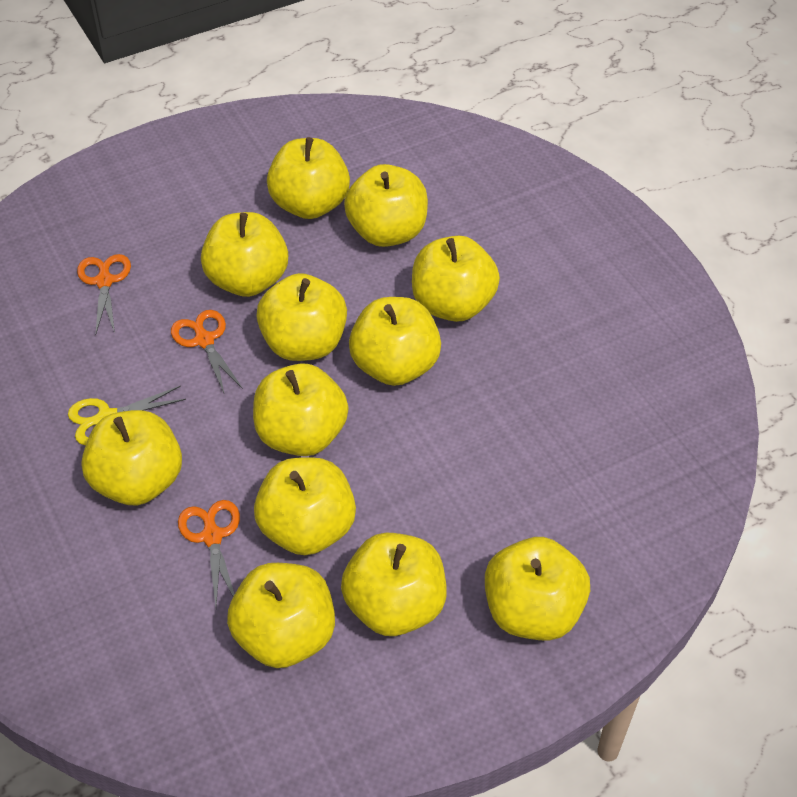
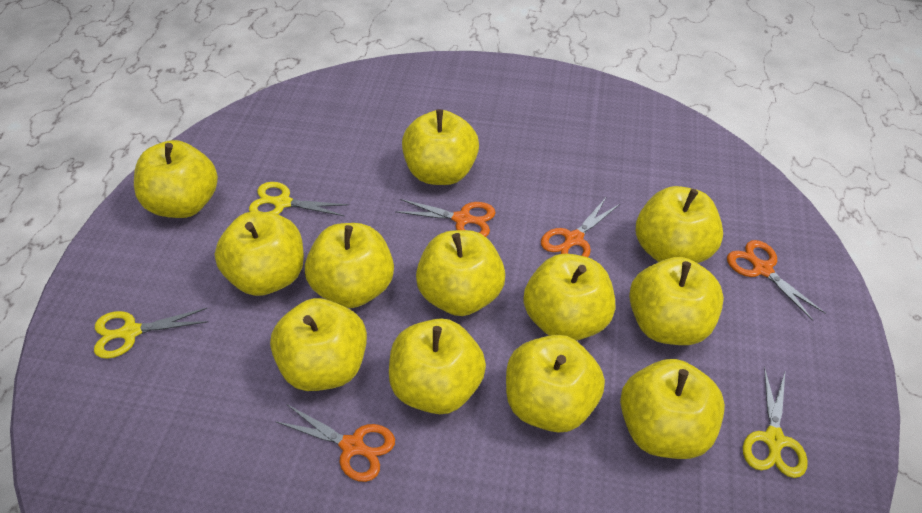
orange scissors: [77,254,131,335] [171,310,243,395] [178,500,240,606] = 3 -> [275,405,395,482] [395,199,496,237] [541,198,620,257] [727,240,826,321] = 4
yellow scissors: [68,386,186,445] = 1 -> [94,308,208,359] [249,182,349,216] [743,367,808,478] = 3

